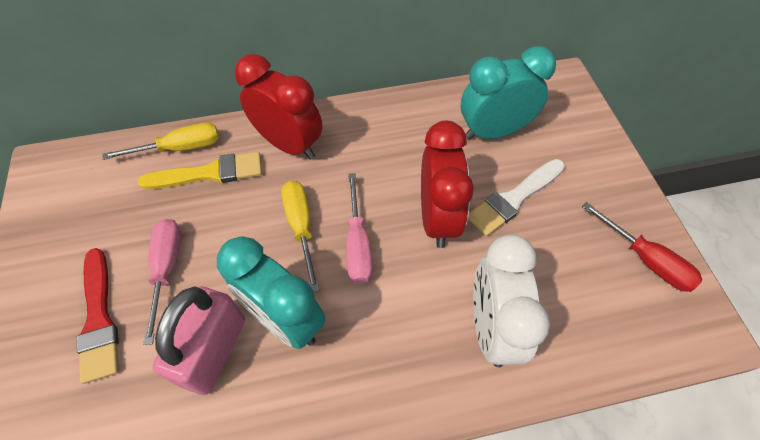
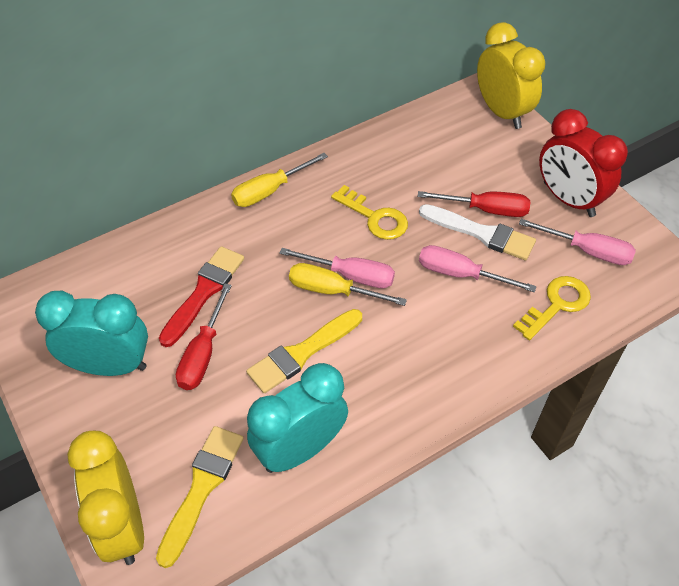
pink padlock: [152,286,245,395] = 1 -> none = 0
pink screwdriver: [143,219,181,345] [346,173,372,284] = 2 -> [279,248,395,288] [419,245,537,292] [519,219,636,265] = 3
red clock: [235,54,323,160] [421,121,474,248] = 2 -> [539,109,628,217] = 1
red screwdriver: [582,202,702,292] = 1 -> [176,283,232,390] [417,191,530,217] = 2
white clock: [473,234,550,367] = 1 -> none = 0
yellow brush: [138,152,262,189] = 1 -> [156,426,244,568] [246,309,362,393] = 2
yellow clock: none = 0 -> [67,431,144,565] [477,22,545,129] = 2
yellow key: none = 0 -> [331,185,408,240] [513,276,591,340] = 2

